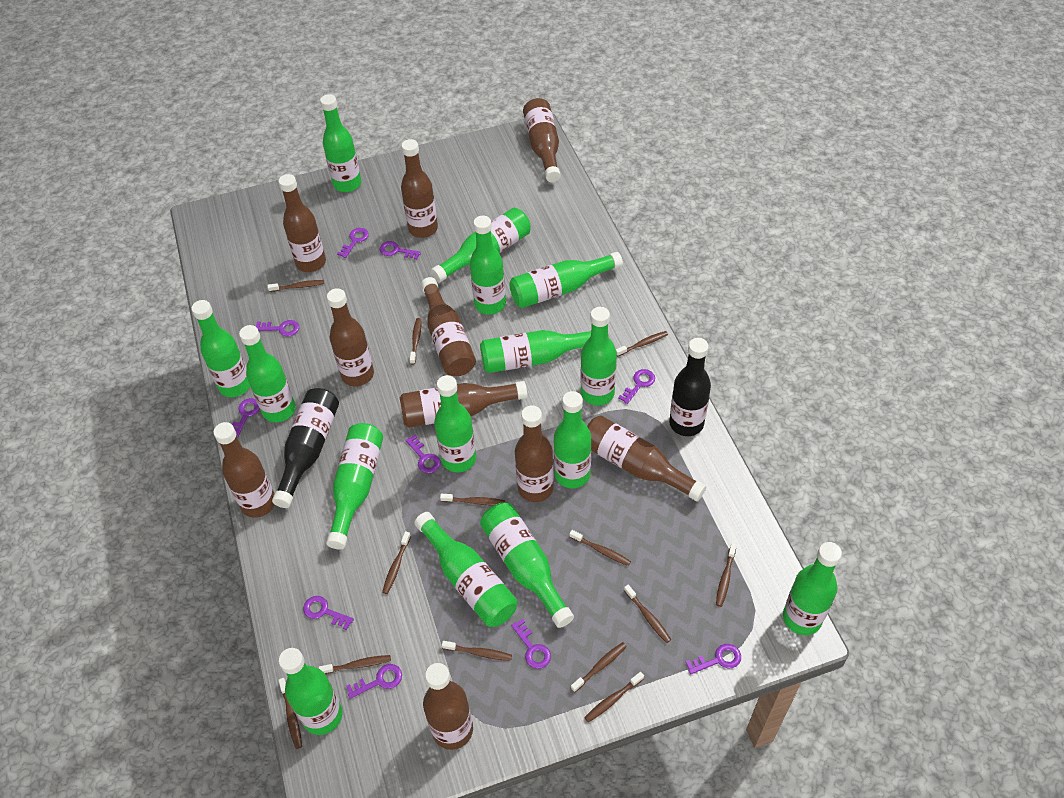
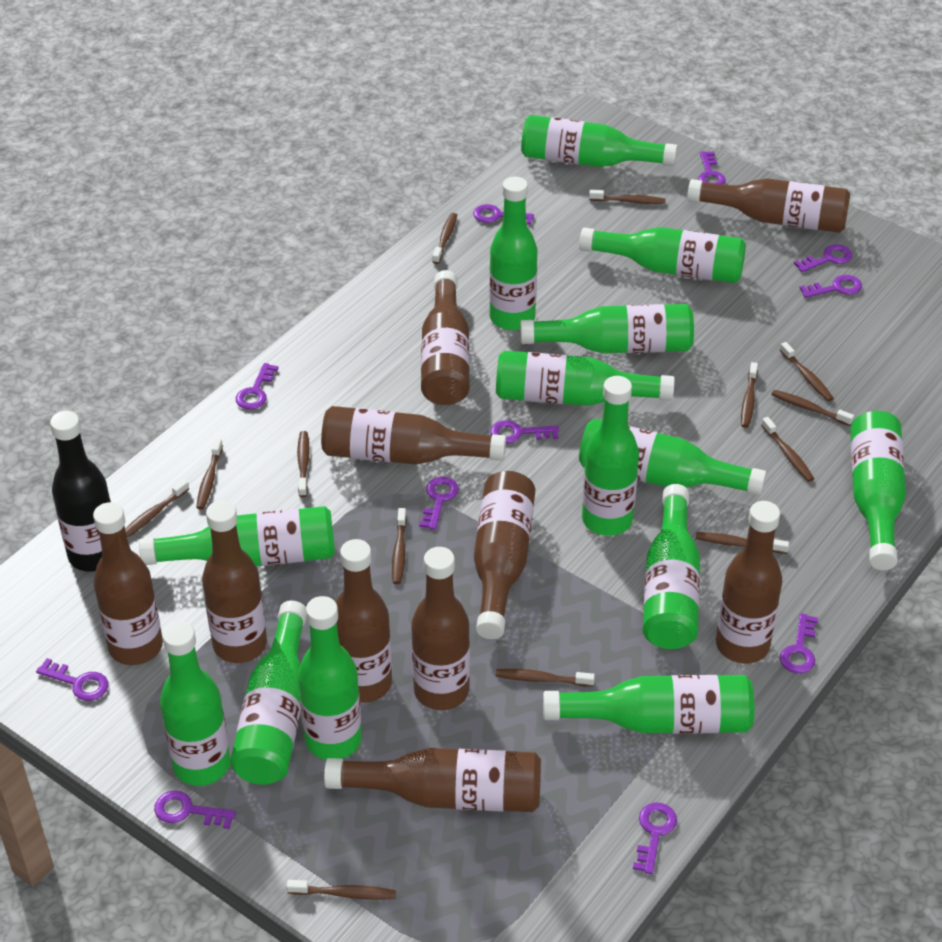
black bottle: [272,388,339,508] [669,338,711,436] = 2 -> [50,411,111,572] = 1
green bottle: [191,300,250,397] [239,325,296,422] [279,648,343,735] [320,94,361,192] [326,423,383,549] [414,512,517,627] [431,208,531,283] [434,375,476,472] [470,216,506,315] [480,330,591,373] [480,503,574,628] [509,252,623,308] [554,391,591,488] [581,307,617,405] [783,542,842,635] = 15 -> [139,506,335,566] [160,621,230,786] [230,601,306,785] [298,596,362,760] [489,177,537,330] [496,351,675,406] [520,304,694,353] [521,115,677,167] [543,675,754,734] [579,227,746,283] [579,419,766,496] [582,376,639,536] [643,484,700,649] [850,411,906,571] = 14
purple key: [232,398,260,438] [256,320,299,336] [303,596,354,630] [337,228,369,258] [346,664,402,699] [380,241,421,260] [405,434,441,473] [511,619,551,669] [618,369,655,404] [686,644,741,674] = 10 -> [36,658,109,701] [154,790,236,829] [236,363,278,410] [419,477,459,530] [473,204,534,225] [490,420,559,443] [633,803,677,874] [698,151,726,185] [780,613,818,674] [794,244,853,272] [800,275,862,298] = 11

